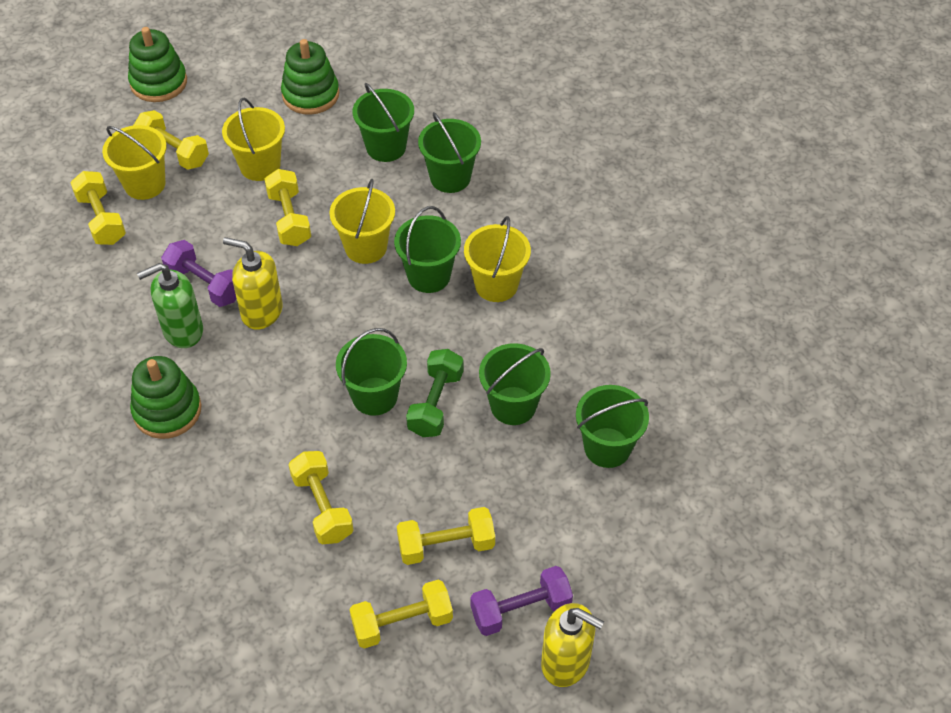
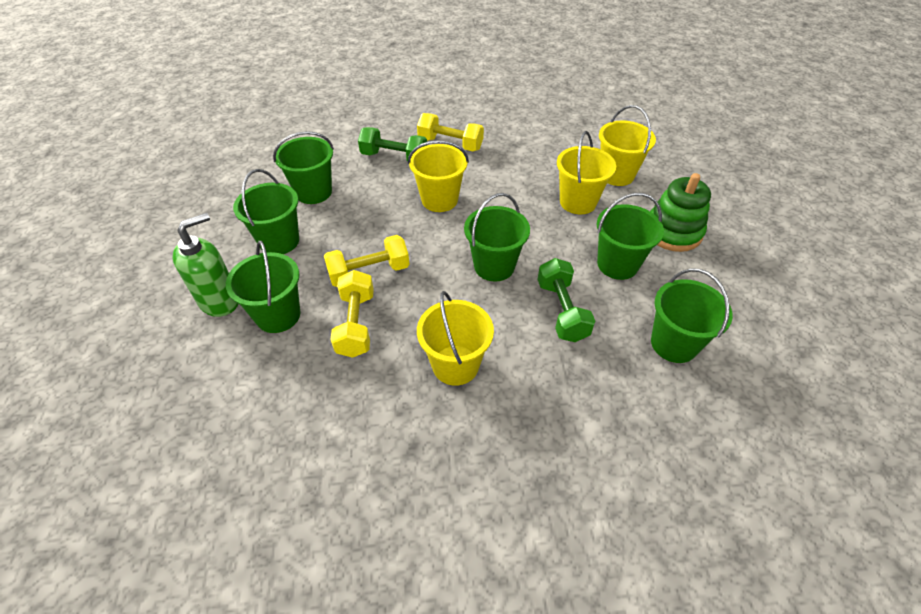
green dumbbell: [406,349,464,437] = 1 -> [358,127,427,161] [537,258,595,342] = 2
green stacking toy: [128,27,187,102] [130,356,202,439] [281,39,339,115] = 3 -> [650,173,711,252] = 1
purple dumbbell: [161,240,237,307] [470,566,573,636] = 2 -> none = 0
yellow dumbbell: [70,171,126,245] [133,110,209,170] [264,169,311,246] [288,451,354,544] [349,580,453,649] [397,507,495,565] = 6 -> [324,235,410,287] [330,270,374,358] [417,113,484,151] = 3
yellow soap dispenser: [223,237,283,330] [541,603,604,687] = 2 -> none = 0

